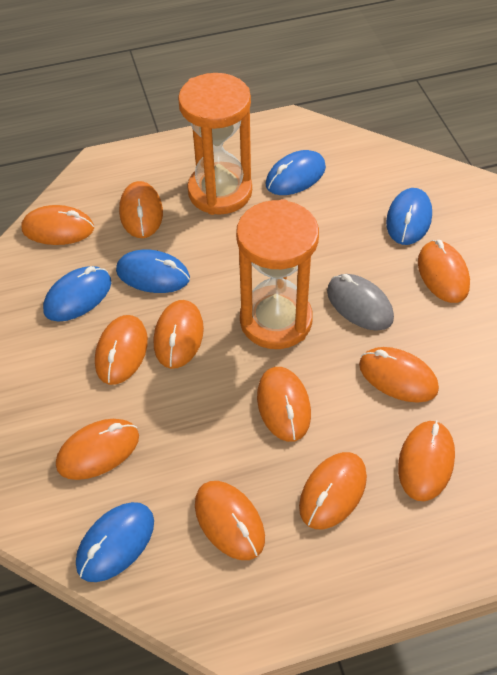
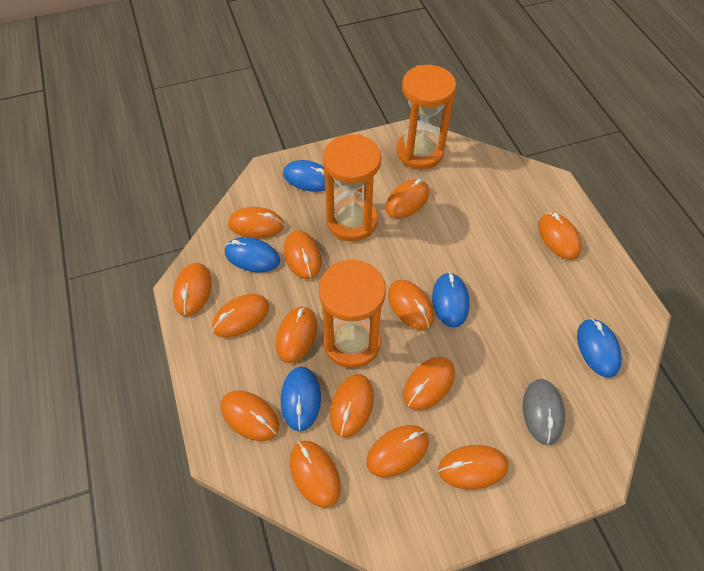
orange hourglass: [178,73,252,215] [236,199,319,349] = 2 -> [319,259,386,368] [323,134,381,241] [397,65,456,169] = 3
orange mouse: [22,205,94,245] [56,419,139,480] [95,315,148,385] [119,181,163,238] [154,300,204,369] [195,481,265,560] [257,367,311,442] [299,452,367,529] [359,347,439,402] [398,420,455,501] [418,240,470,303] = 11 -> [173,263,212,316] [212,294,269,338] [221,390,279,441] [228,207,284,238] [276,306,317,363] [284,230,321,279] [290,441,341,508] [330,374,374,438] [366,425,429,478] [386,179,429,218] [388,280,434,330] [403,357,455,410] [438,445,508,490] [538,213,582,260] = 14

